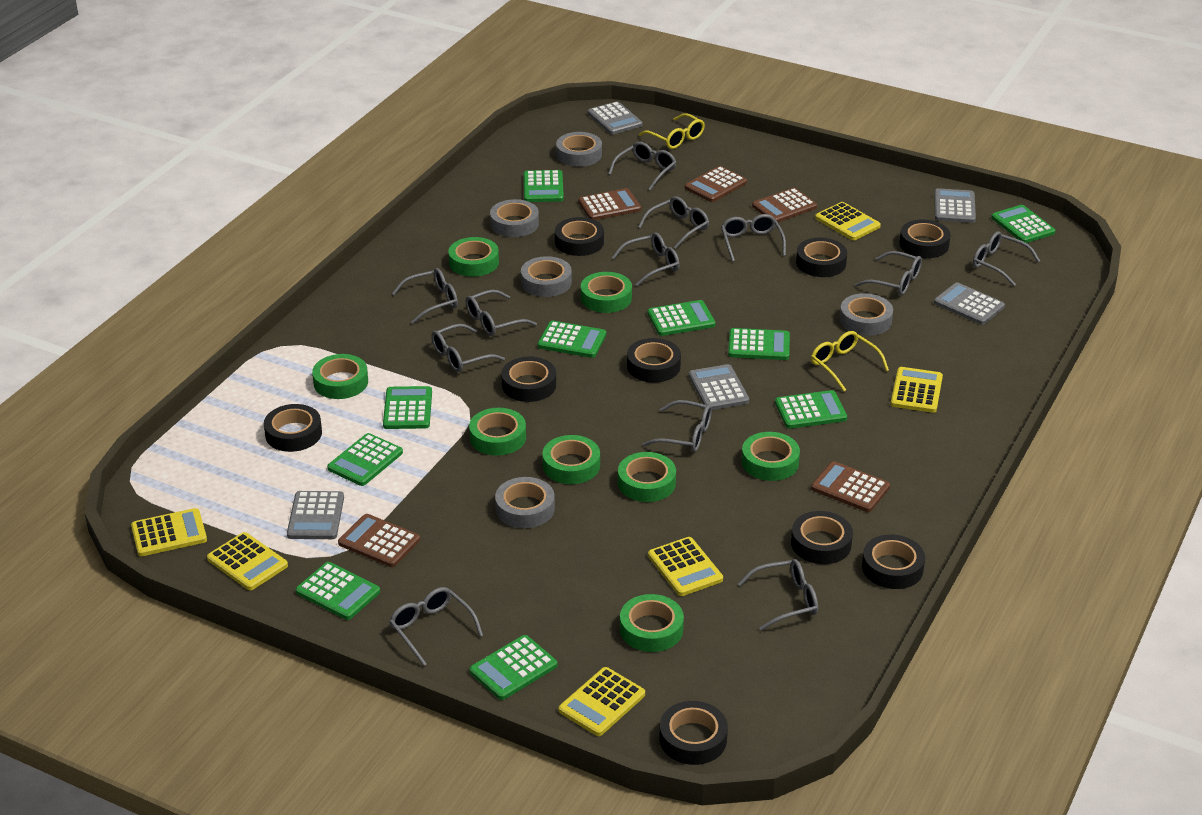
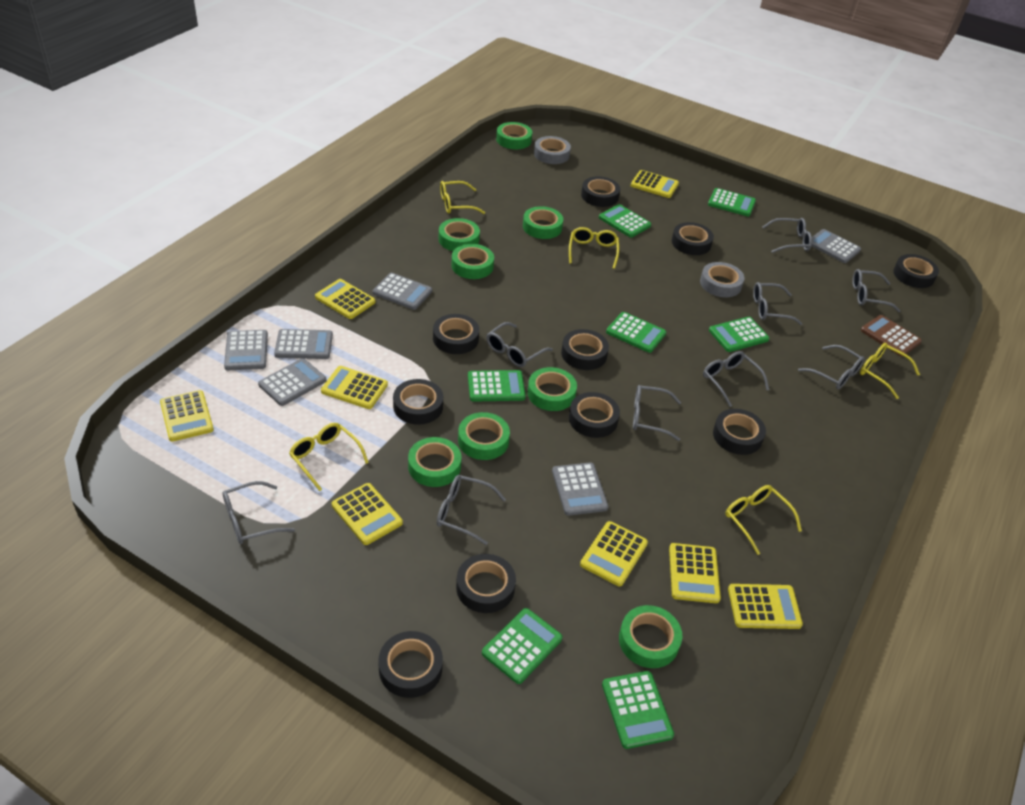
black tape: [264,404,322,452] [501,357,556,402] [555,217,604,256] [627,338,681,383] [660,701,728,765] [791,511,853,564] [796,238,847,277] [862,534,925,589] [899,219,951,258] = 9 -> [378,631,443,698] [393,379,443,425] [433,314,479,354] [456,554,516,613] [561,329,609,370] [569,392,620,438] [581,176,620,207] [672,222,714,255] [713,409,766,455] [893,254,939,288] = 10
brown calculator: [338,514,420,567] [578,188,641,220] [685,166,747,202] [752,188,817,222] [811,461,890,512] = 5 -> [861,315,922,356] = 1
green calculator: [296,562,380,620] [327,433,403,486] [383,386,432,429] [469,635,557,700] [524,170,564,202] [538,321,606,358] [647,300,715,336] [728,328,790,360] [775,390,847,429] [991,205,1055,243] = 10 -> [468,370,526,402] [482,608,563,684] [599,204,651,237] [602,671,674,749] [606,312,666,353] [708,188,756,216] [709,317,770,352] = 7
grey calculator: [287,491,344,539] [588,101,643,135] [689,364,749,410] [934,188,976,223] [934,282,1005,325] = 5 -> [224,330,268,370] [258,358,327,406] [274,329,333,359] [373,273,432,310] [552,463,608,516] [812,229,861,263] = 6
grey glasses: [389,587,483,666] [392,268,458,324] [431,324,505,372] [466,290,537,336] [608,142,676,190] [612,232,680,286] [638,196,709,249] [642,400,712,452] [721,214,786,262] [738,559,818,631] [855,251,922,295] [973,231,1040,286] = 12 -> [222,481,295,544] [437,475,506,545] [486,322,553,367] [633,385,681,441] [703,351,769,407] [753,282,802,325] [762,218,812,253] [798,345,865,389] [852,269,900,312] = 9
grey tape: [490,199,539,237] [495,477,555,528] [521,256,572,297] [556,132,602,167] [840,293,893,336] = 5 -> [534,136,571,164] [700,262,745,297] = 2
yellow calculator: [131,508,207,556] [207,532,288,590] [559,667,645,736] [648,537,723,596] [815,202,881,240] [891,367,943,413] = 6 -> [160,390,214,442] [315,279,376,319] [321,366,388,409] [332,483,403,545] [580,521,648,586] [631,170,679,198] [669,543,721,603] [728,584,803,629] = 8
yellow glasses: [639,113,705,149] [811,331,889,391] = 2 -> [289,423,369,491] [440,181,485,214] [569,227,619,269] [725,485,802,555] [860,343,920,399] = 5

